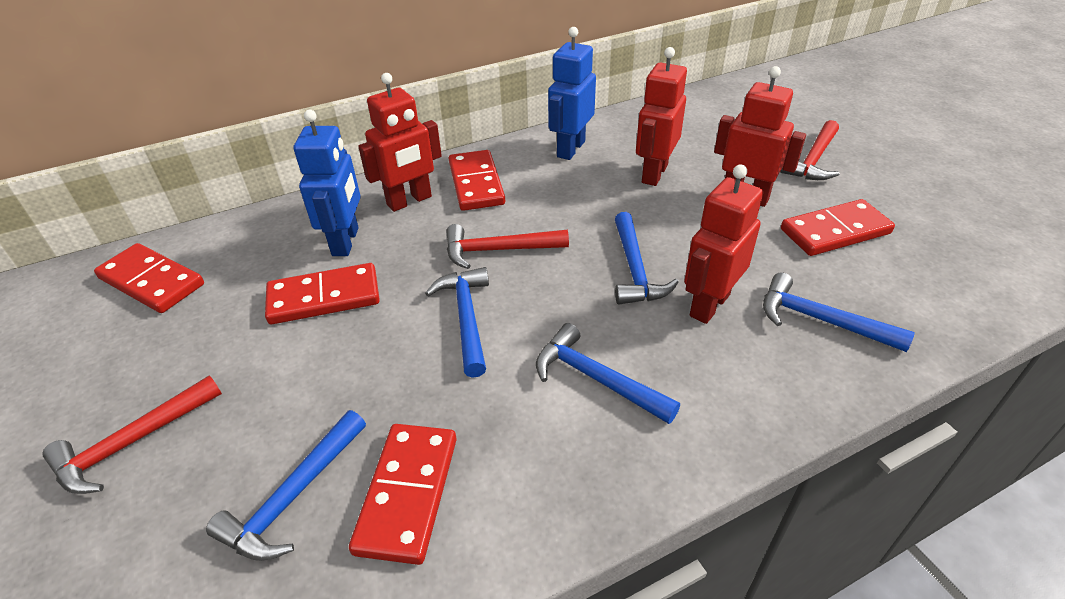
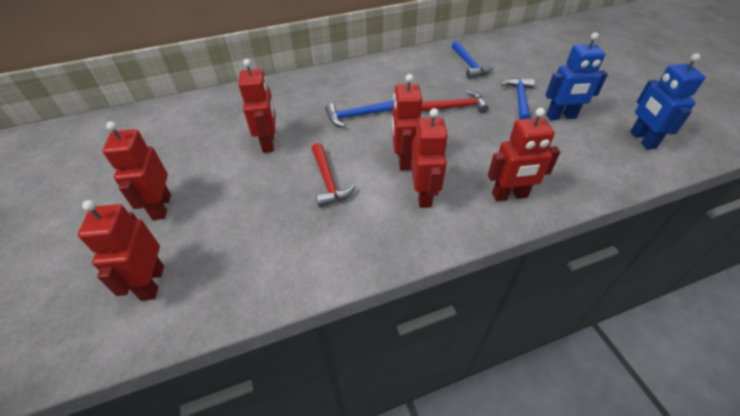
blue hammer: [206,410,366,561] [425,267,489,378] [536,323,680,424] [615,212,679,305] [763,273,915,352] = 5 -> [325,100,394,127] [452,41,493,79] [501,78,535,120] = 3
red domino: [94,243,204,313] [265,263,380,324] [349,424,457,565] [449,150,505,211] [781,199,895,256] = 5 -> none = 0
red hammer: [42,376,222,494] [446,224,569,269] [780,120,839,180] = 3 -> [312,143,356,207] [421,90,489,114] = 2
red robot: [358,73,442,212] [636,47,687,186] [684,164,763,324] [714,66,806,207] = 4 -> [78,200,164,301] [103,121,171,220] [238,59,276,153] [392,74,422,171] [411,108,448,208] [488,108,560,201] = 6

